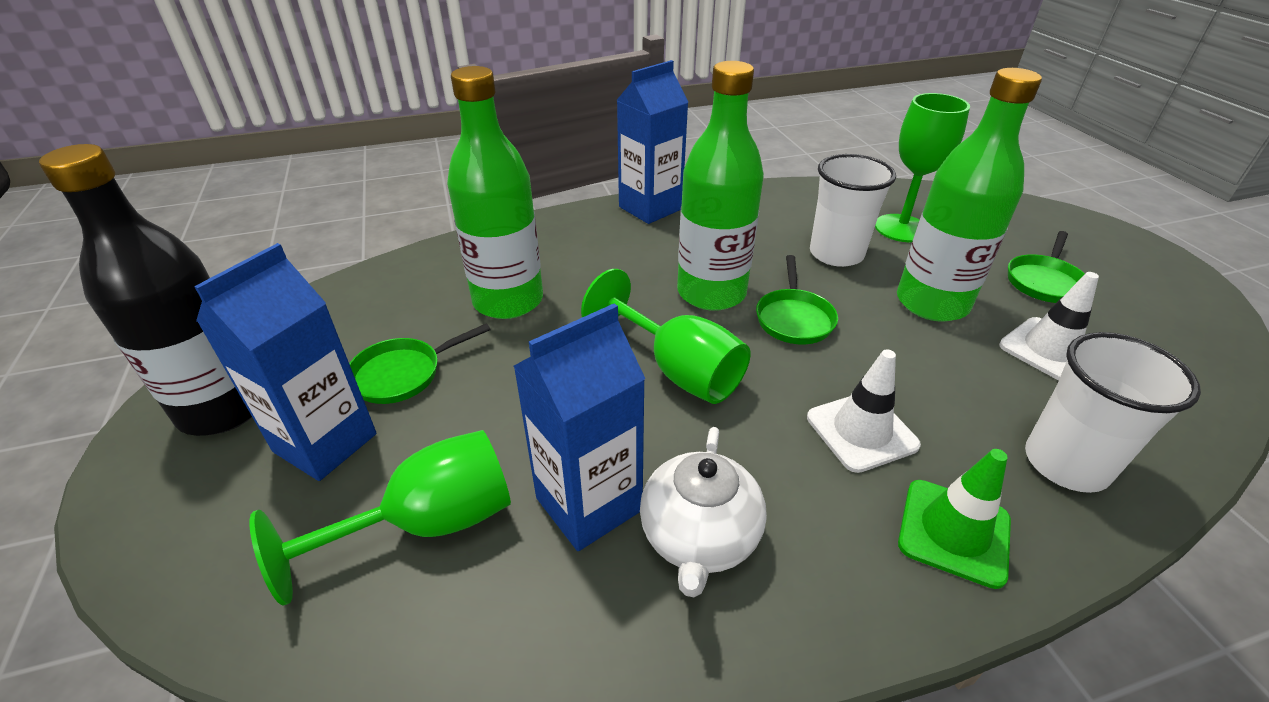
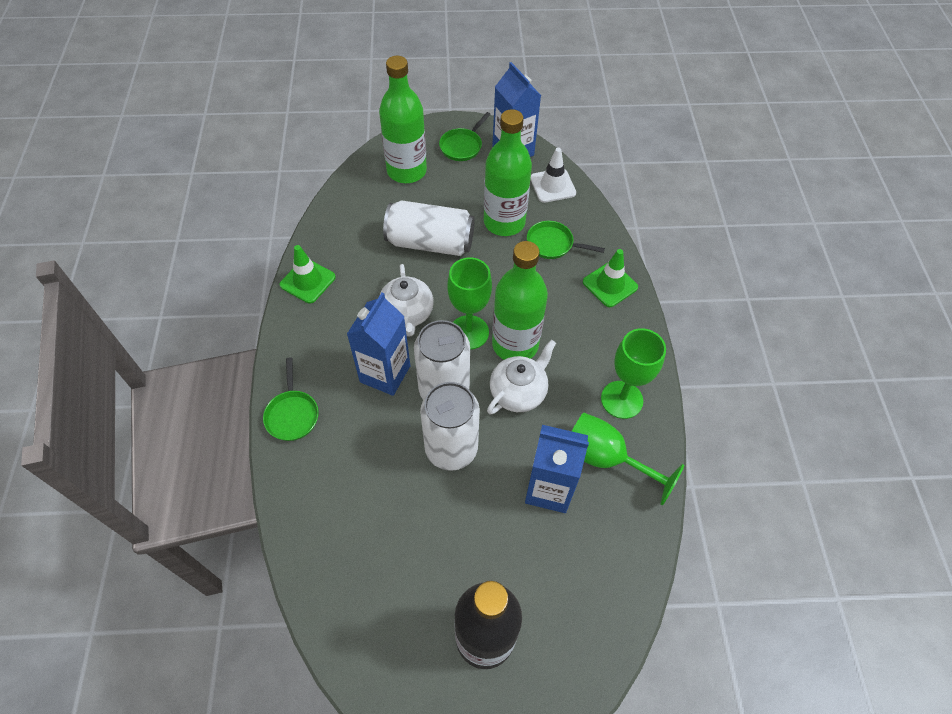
green traffic cone: [898,449,1011,589] = 1 -> [280,245,336,304] [583,249,638,307] = 2
white can: none = 0 -> [383,200,475,256] [414,320,470,400] [420,382,480,471] = 3
white cup: [810,154,896,267] [1025,332,1201,493] = 2 -> none = 0
white teapot: [640,427,767,597] = 1 -> [380,264,433,337] [487,340,556,415] = 2
white traffic cone: [807,350,921,473] [999,272,1099,381] = 2 -> [530,148,576,203] = 1

